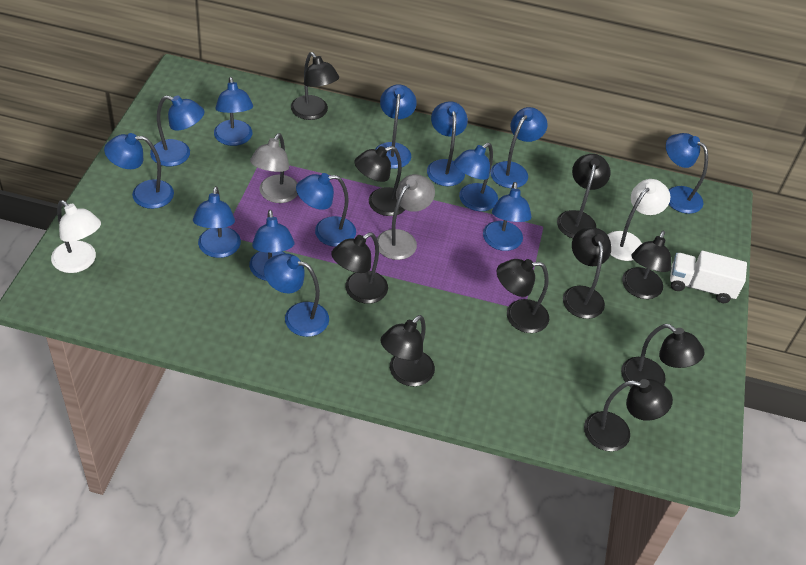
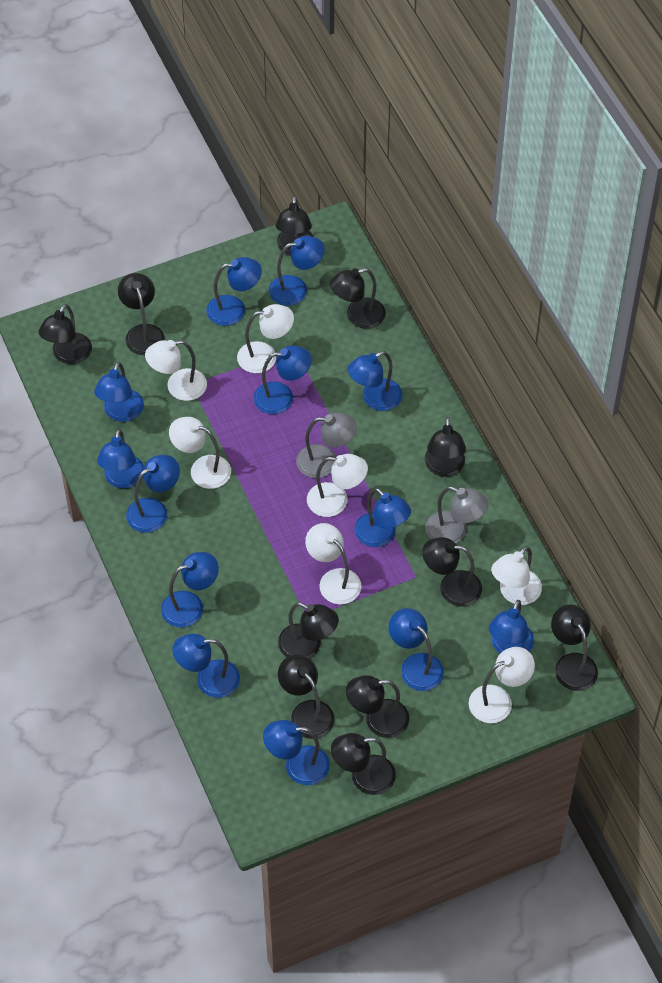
black lamp: [291,52,339,120] [331,233,388,304] [354,146,405,216] [380,315,435,386] [496,259,549,333] [557,154,611,238] [563,227,611,319] [584,379,673,451] [621,324,705,388] [622,231,671,299] = 10 -> [38,304,92,364] [118,273,165,355] [275,196,314,256] [278,602,339,658] [278,654,334,739] [330,268,386,329] [331,733,396,795] [346,675,409,738] [422,537,482,607] [425,417,466,477] [551,604,598,691] = 11
white lamp: [51,200,101,273] [607,179,670,261] = 2 -> [145,340,207,401] [169,417,231,489] [237,304,294,373] [305,523,361,605] [307,454,368,517] [469,647,535,723] [491,546,542,605] = 7
white truck: [670,251,747,303] = 1 -> none = 0

